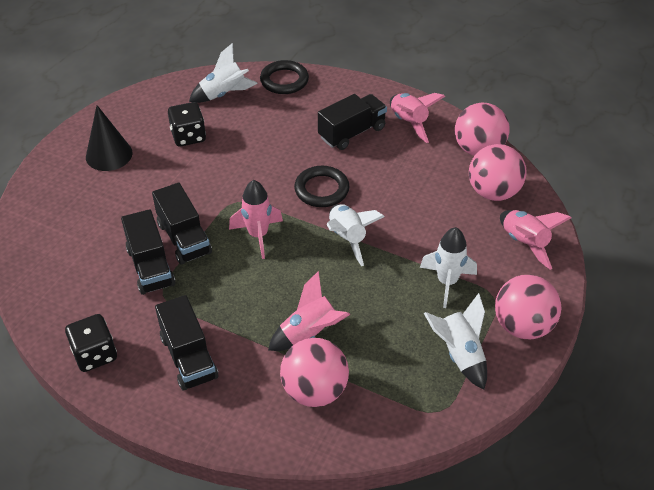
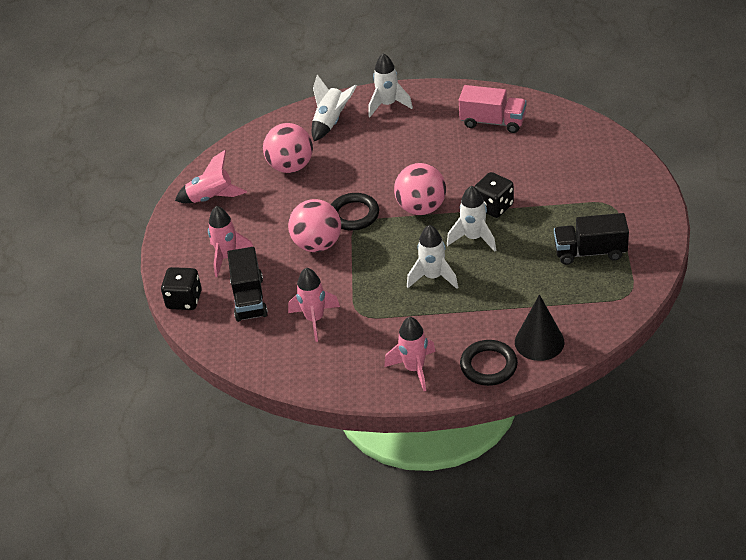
black truck: [121,209,175,295] [152,183,212,264] [155,295,218,390] [318,94,387,150] = 4 -> [227,247,268,322] [554,213,629,265] = 2
pink ball: [280,338,349,407] [455,102,510,156] [469,144,527,201] [495,275,561,339] = 4 -> [263,123,313,173] [288,199,341,252] [394,163,446,215] = 3
pink truck: none = 0 -> [459,85,527,133] = 1

